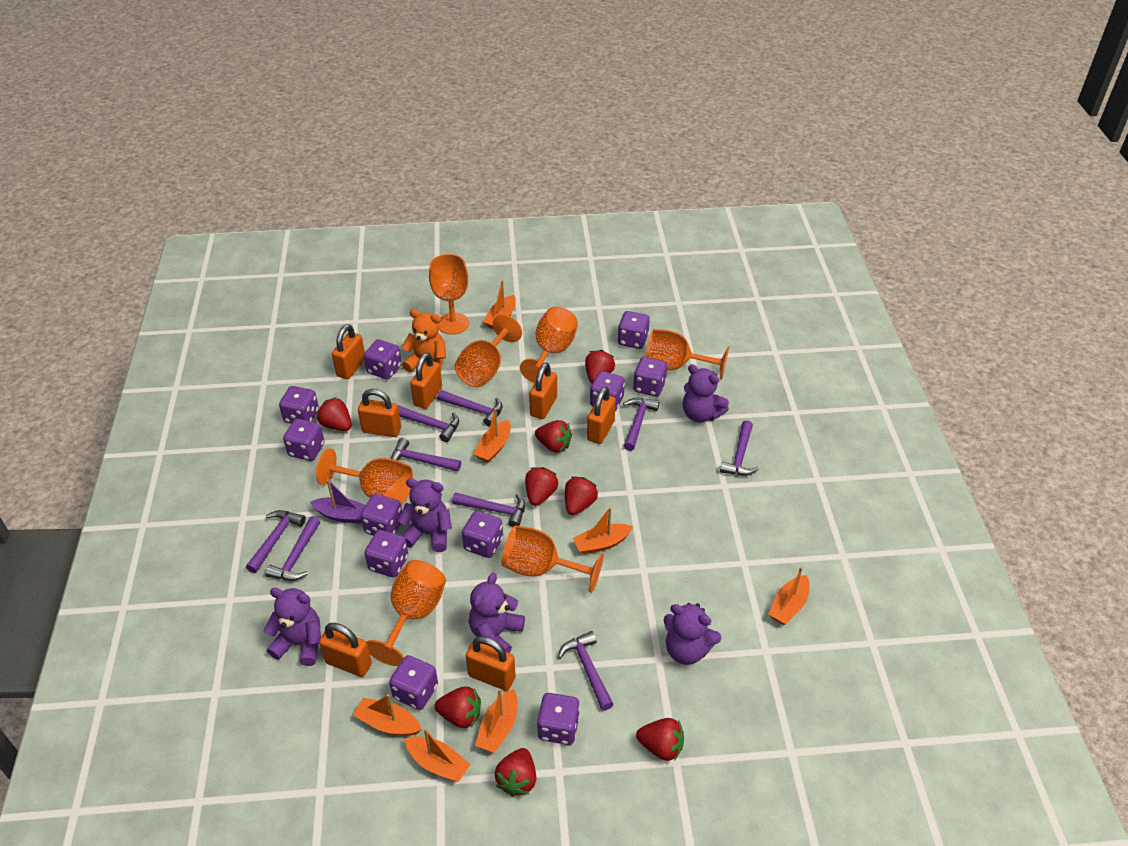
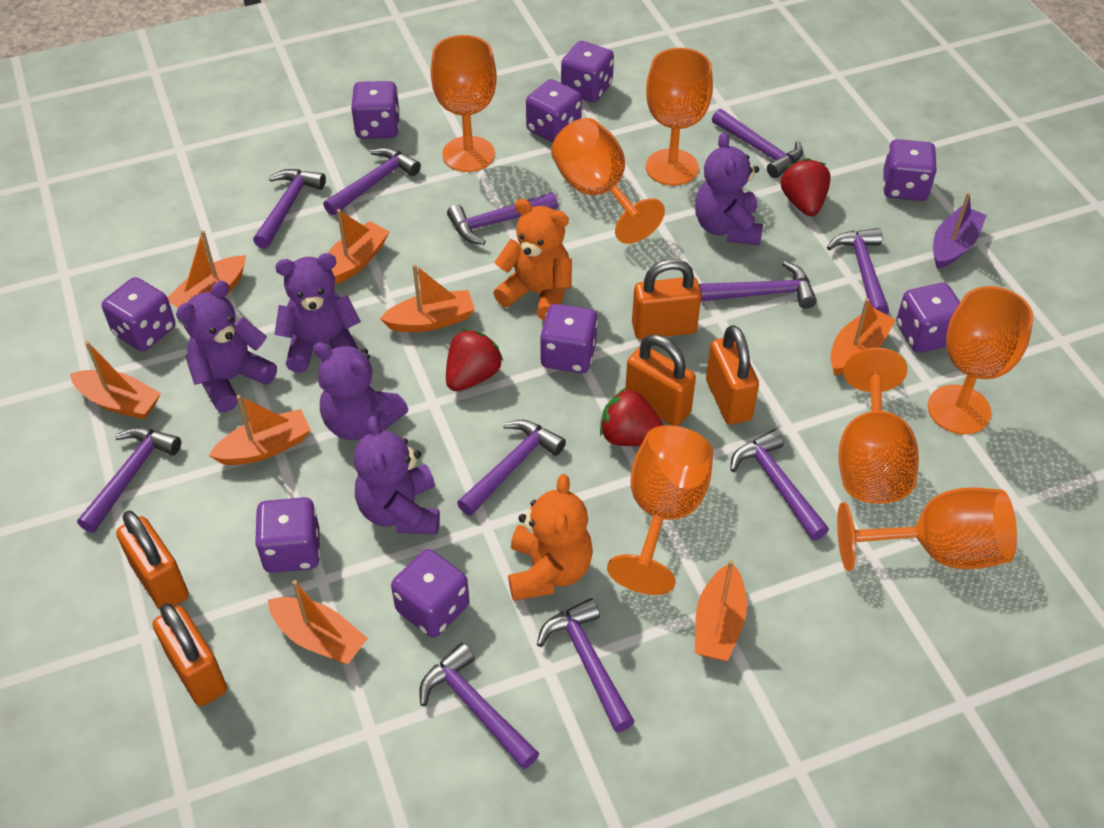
orange boat: [353,694,422,736] [404,728,470,782] [473,408,511,463] [475,689,517,753] [483,280,516,329] [573,507,633,555] [768,567,810,625] = 7 -> [70,341,161,419] [168,230,246,308] [209,395,311,465] [268,580,368,664] [328,209,390,284] [380,264,475,332] [695,560,747,661] [830,298,896,375] = 8
orange padlock: [319,623,372,677] [332,324,365,379] [358,389,401,437] [410,353,442,409] [466,636,516,691] [529,363,557,419] [587,387,616,444] = 7 -> [116,510,189,609] [153,603,227,706] [625,335,696,426] [632,259,702,339] [706,325,759,425] = 5
orange teddy bear: [402,309,446,372] = 1 -> [493,199,572,321] [508,474,593,601] = 2
purple dice: [279,386,319,424] [283,419,324,461] [361,494,402,536] [364,339,402,380] [364,530,408,577] [389,655,438,710] [462,511,503,558] [537,693,580,745] [590,371,625,411] [618,311,650,349] [633,357,667,397] = 11 -> [102,277,175,351] [255,497,320,573] [351,81,400,139] [391,549,469,638] [526,79,582,143] [540,304,598,373] [561,41,614,102] [883,139,937,201] [896,283,960,353] = 9
purple hammer: [246,510,306,573] [265,516,320,581] [391,438,461,472] [398,405,459,442] [437,390,503,427] [452,492,525,527] [558,631,614,711] [623,398,660,451] [720,420,759,476] = 9 -> [77,427,181,533] [253,169,326,249] [323,147,421,216] [419,643,539,769] [447,192,558,245] [457,420,566,516] [537,598,635,732] [699,261,817,309] [712,109,803,178] [730,429,829,540] [827,228,889,315] = 11
red strawberry: [317,397,352,431] [434,686,481,728] [495,748,536,797] [525,467,558,506] [535,420,572,453] [565,476,598,515] [585,350,615,383] [636,718,684,761] = 8 -> [446,329,504,391] [600,388,664,446] [781,158,831,216] = 3

